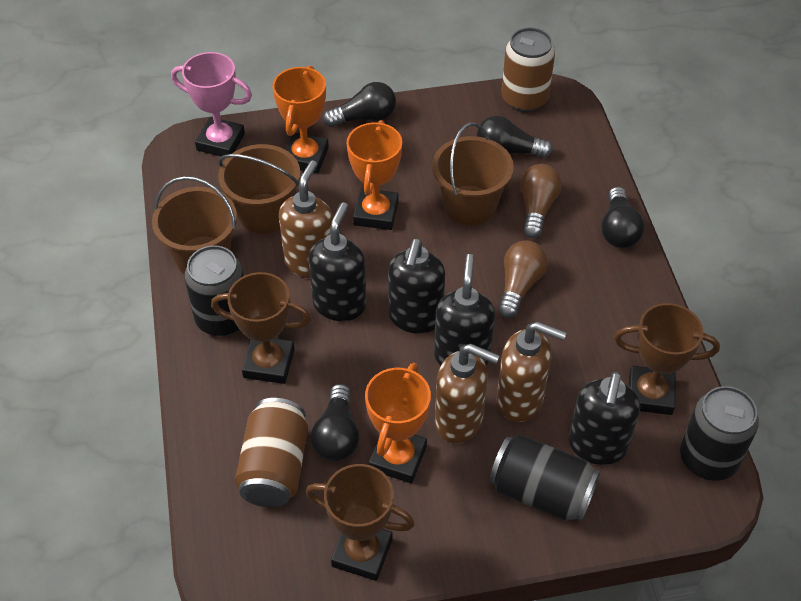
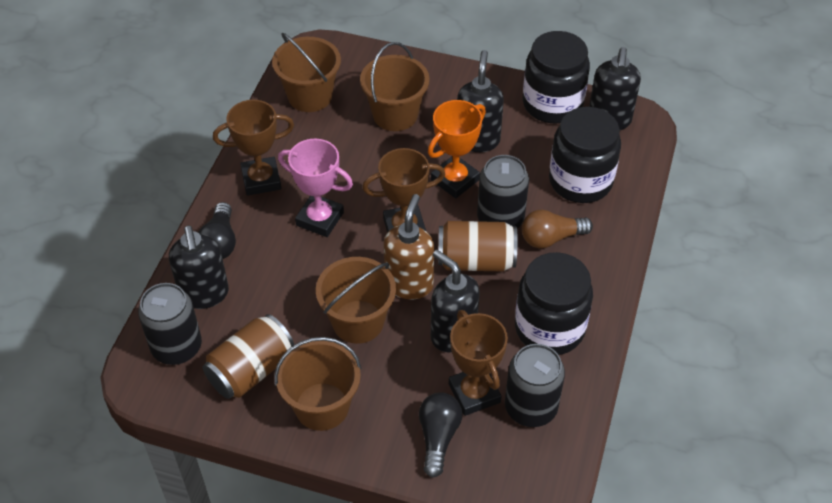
black jar: none = 0 -> [515,252,593,355] [523,31,590,124] [549,107,621,203] = 3
black light bulb: [311,384,360,462] [323,82,396,127] [477,116,553,158] [601,187,645,248] = 4 -> [198,202,236,259] [419,392,463,478] = 2
brown bucket: [152,176,237,274] [218,144,301,234] [432,123,514,225] = 3 -> [272,33,341,112] [274,337,361,431] [316,257,396,344] [360,42,429,131] = 4
brown light bulb: [498,240,548,318] [520,164,562,238] = 2 -> [522,210,593,248] = 1
brown soap dispenser: [279,160,333,278] [435,344,500,443] [497,322,567,422] = 3 -> [383,194,434,299] = 1
orange trophy: [272,65,329,173] [347,120,402,230] [365,363,431,483] = 3 -> [428,100,486,198] = 1

